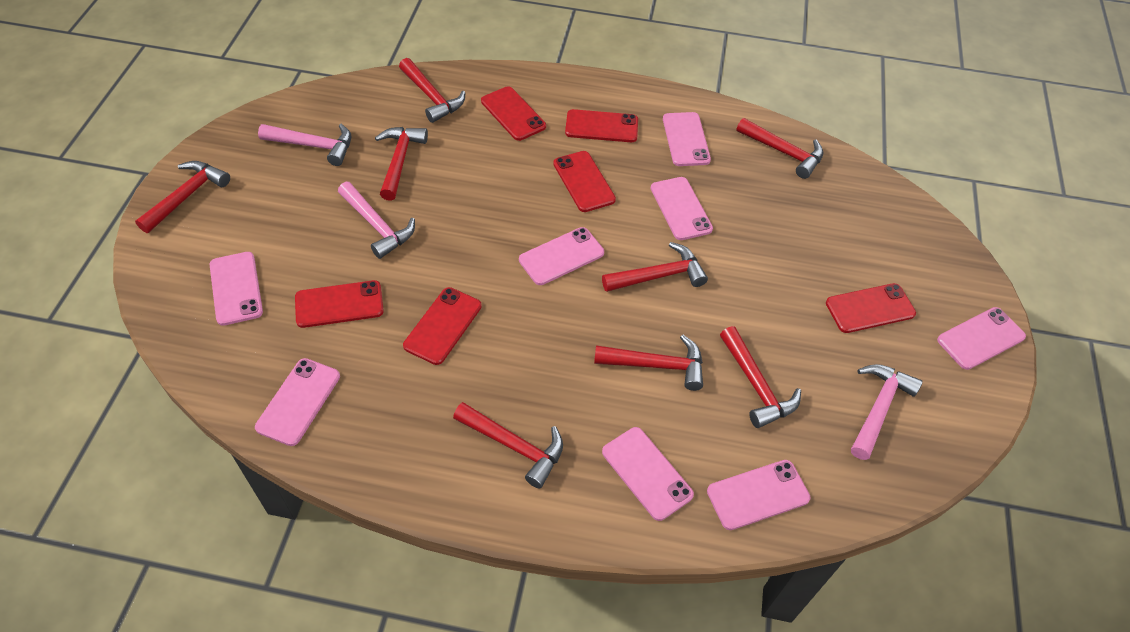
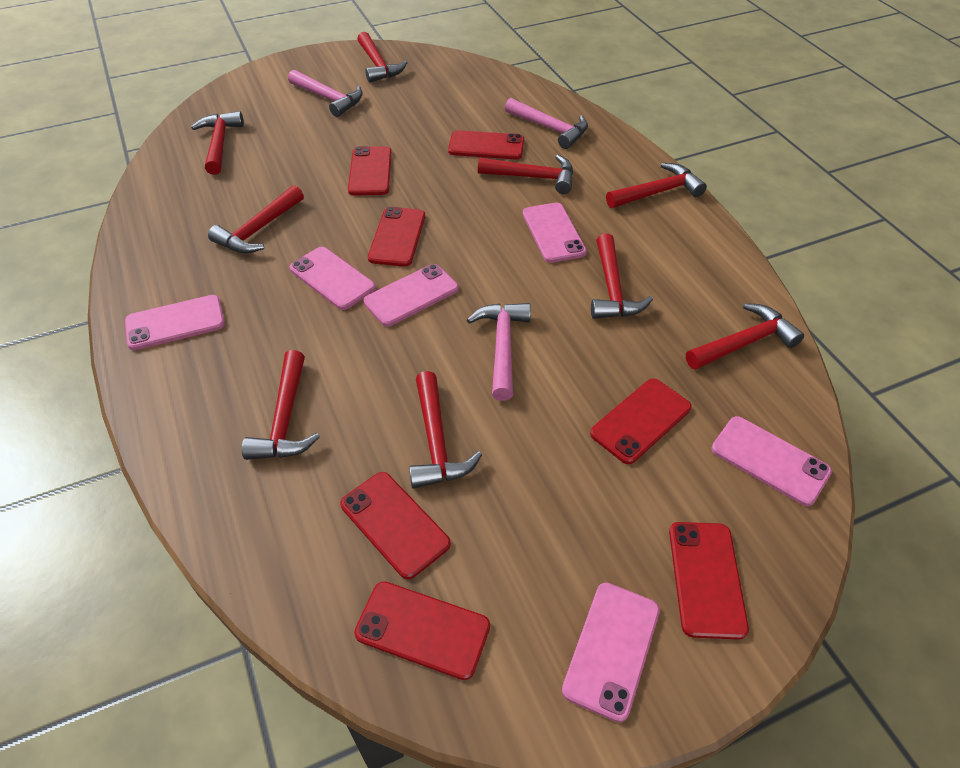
pink phone: [210,252,263,326] [255,358,340,446] [519,227,604,285] [602,427,694,521] [651,177,713,240] [663,112,711,166] [707,460,810,530] [937,307,1026,370] = 8 -> [125,295,225,350] [290,247,376,310] [363,264,459,327] [523,202,587,263] [562,583,660,722] [711,416,832,506] = 6
red hammer: [135,161,230,233] [375,127,428,201] [399,58,466,123] [453,402,563,488] [594,335,703,391] [602,242,708,292] [720,326,801,428] [736,118,823,179] = 8 -> [191,111,244,175] [208,185,304,253] [242,350,320,460] [357,32,408,83] [409,371,482,489] [478,155,573,194] [591,234,653,319] [606,163,707,208] [686,303,804,370] = 9
red phone: [295,280,384,328] [403,287,482,365] [481,86,546,141] [553,151,616,212] [565,109,638,142] [826,283,916,333] = 6 -> [340,472,451,579] [348,146,392,196] [354,581,490,680] [368,207,425,267] [448,130,524,160] [590,378,692,464] [669,522,749,640] = 7

